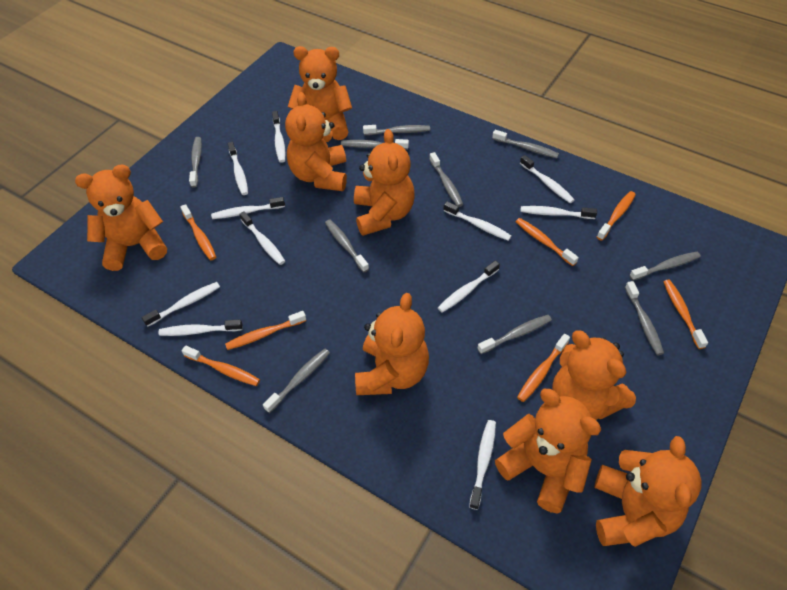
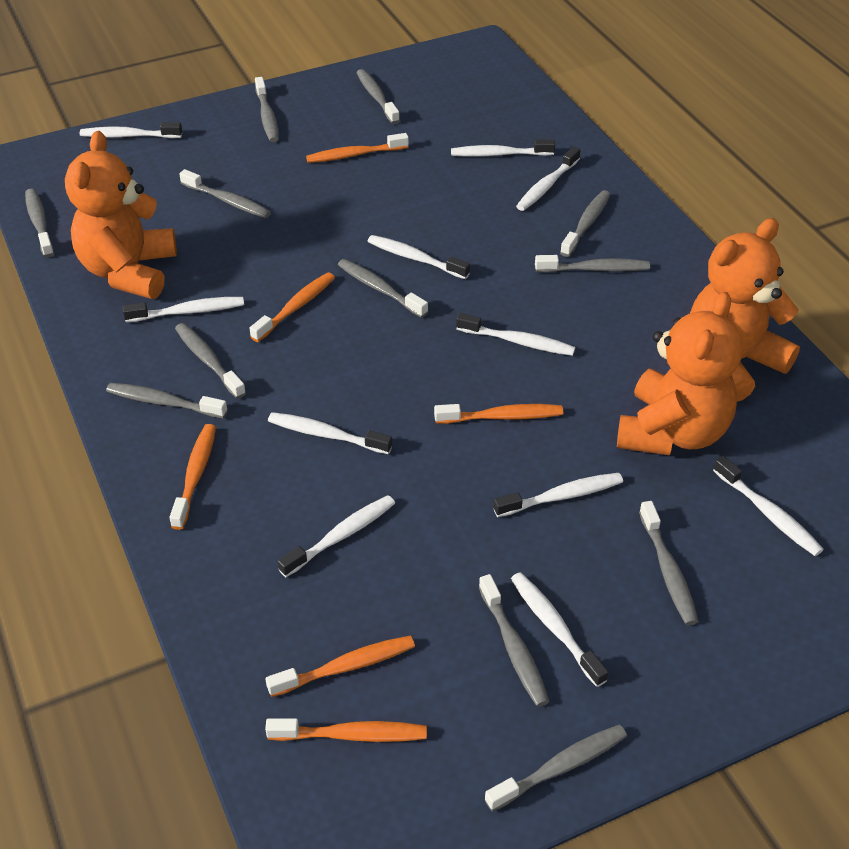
grey toothbrush: [189,137,202,188] [263,349,330,413] [325,219,369,272] [341,139,409,150] [363,125,430,135] [429,152,463,207] [477,315,552,354] [492,130,559,158] [625,281,664,355] [629,252,701,281] = 10 -> [25,188,54,257] [106,383,227,419] [175,323,246,399] [179,169,271,218] [255,77,279,142] [338,259,428,318] [356,69,400,124] [479,574,550,707] [485,724,627,811] [535,255,650,273] [560,190,611,257] [639,501,698,625] = 12
orange teddy bear: [75,164,167,271] [285,92,347,191] [288,46,352,140] [354,129,415,236] [355,293,429,395] [495,389,601,514] [552,330,636,420] [594,436,702,547] = 8 -> [65,131,177,299] [617,292,743,455] [690,218,800,402] = 3
orange toothbrush: [180,204,216,260] [182,346,260,386] [225,311,306,350] [516,218,579,266] [517,334,570,402] [597,191,636,241] [663,279,708,349] = 7 -> [169,424,216,530] [250,272,335,342] [265,718,427,742] [266,635,415,697] [306,133,409,163] [434,404,563,424] = 6

